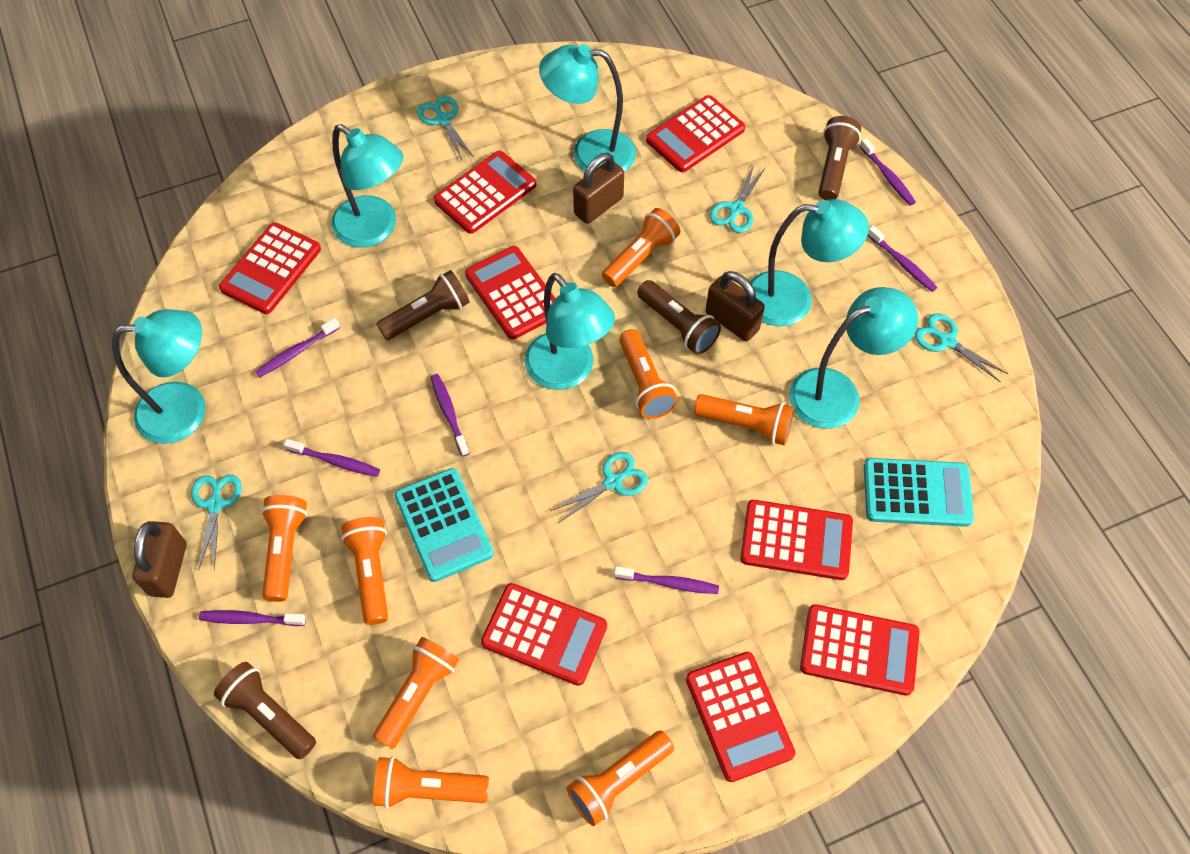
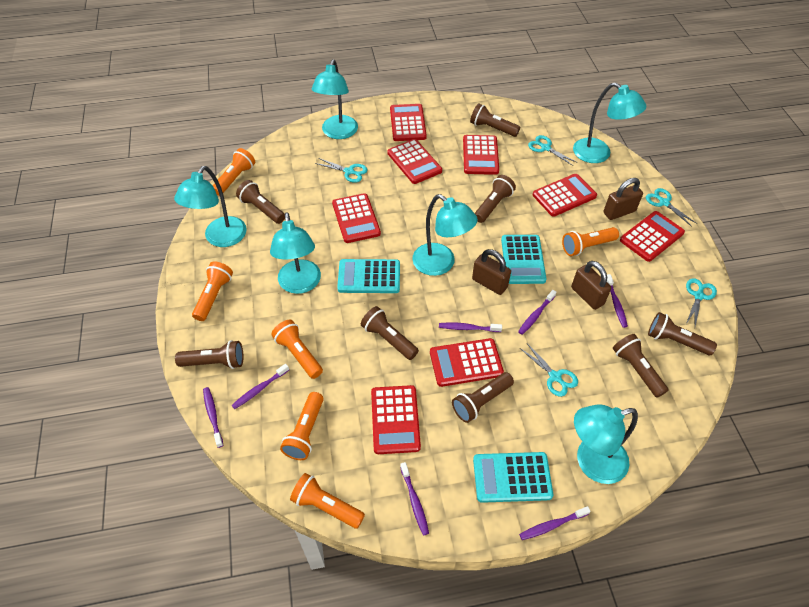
brown flashlight: [214,662,316,759] [377,270,470,340] [637,280,721,355] [818,116,861,200] = 4 -> [175,340,243,369] [236,180,285,224] [361,306,419,360] [452,372,514,423] [470,103,520,137] [475,175,516,223] [613,334,668,398] [648,312,717,355] = 8
orange flashlight: [261,495,308,602] [341,517,388,625] [373,637,459,749] [373,756,489,809] [567,731,674,826] [602,208,680,287] [619,329,678,419] [694,394,794,446] = 8 -> [192,262,233,321] [213,148,255,196] [271,320,323,379] [280,392,324,460] [290,473,365,529] [562,227,619,256] = 6
turquoise calculator: [394,468,494,582] [864,458,974,527] = 2 -> [337,259,400,293] [473,452,553,503] [501,235,547,284] = 3

